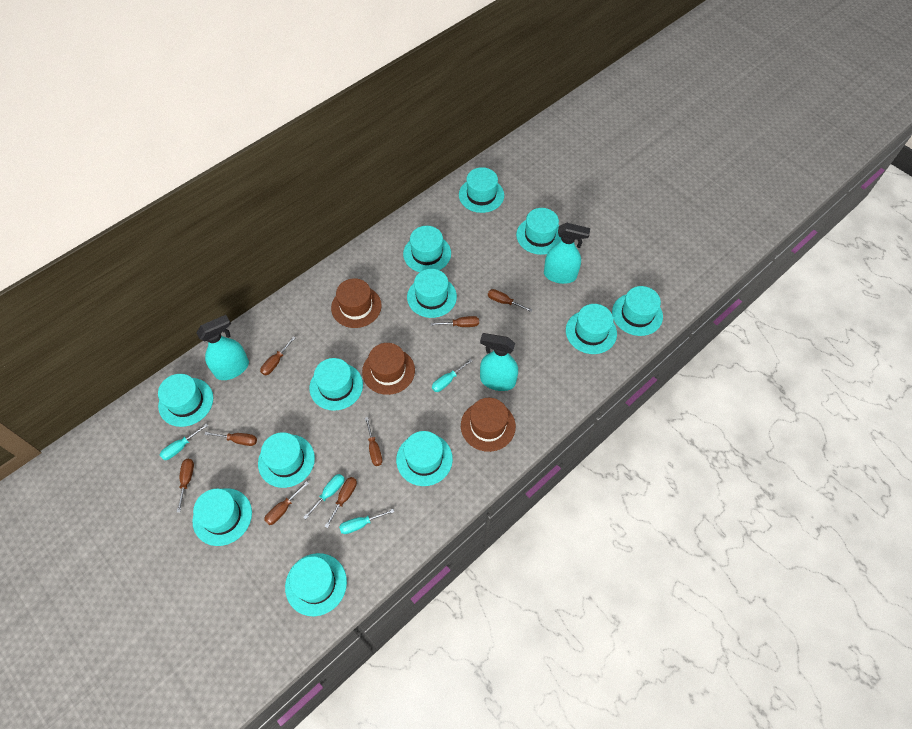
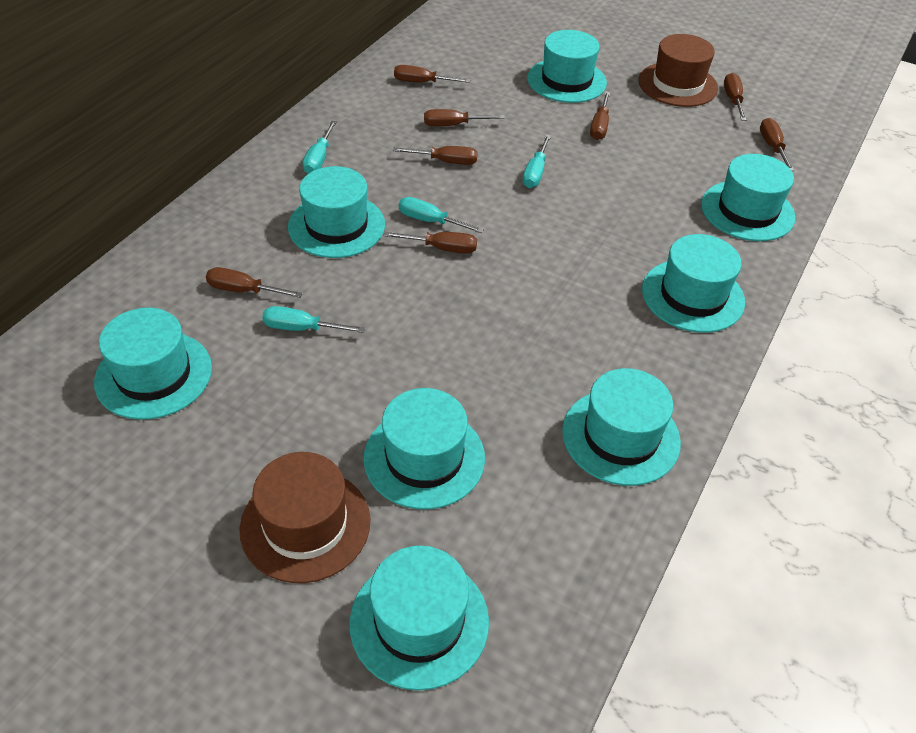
brown hat: [331,278,382,328] [362,343,415,395] [461,398,516,452] = 3 -> [239,452,370,583] [639,34,718,107] = 2
turquoise hat: [158,374,213,427] [192,488,252,546] [258,432,315,488] [285,553,347,616] [309,358,363,411] [396,431,453,486] [403,226,451,272] [407,269,457,318] [459,167,504,213] [516,208,561,255] [566,304,617,354] [612,286,663,336] = 12 -> [94,308,212,420] [288,166,385,258] [350,546,489,690] [364,388,485,509] [527,30,607,103] [562,368,681,486] [642,234,745,333] [701,154,795,241] = 8
turquoise spray bottle: [196,315,249,380] [480,333,518,391] [544,223,590,284] = 3 -> none = 0

